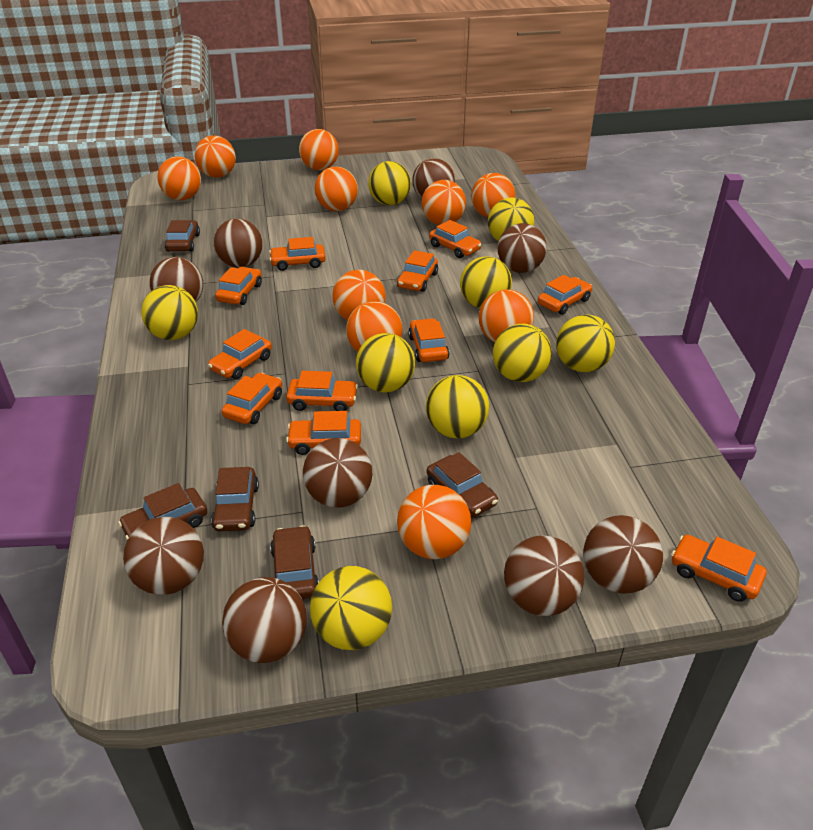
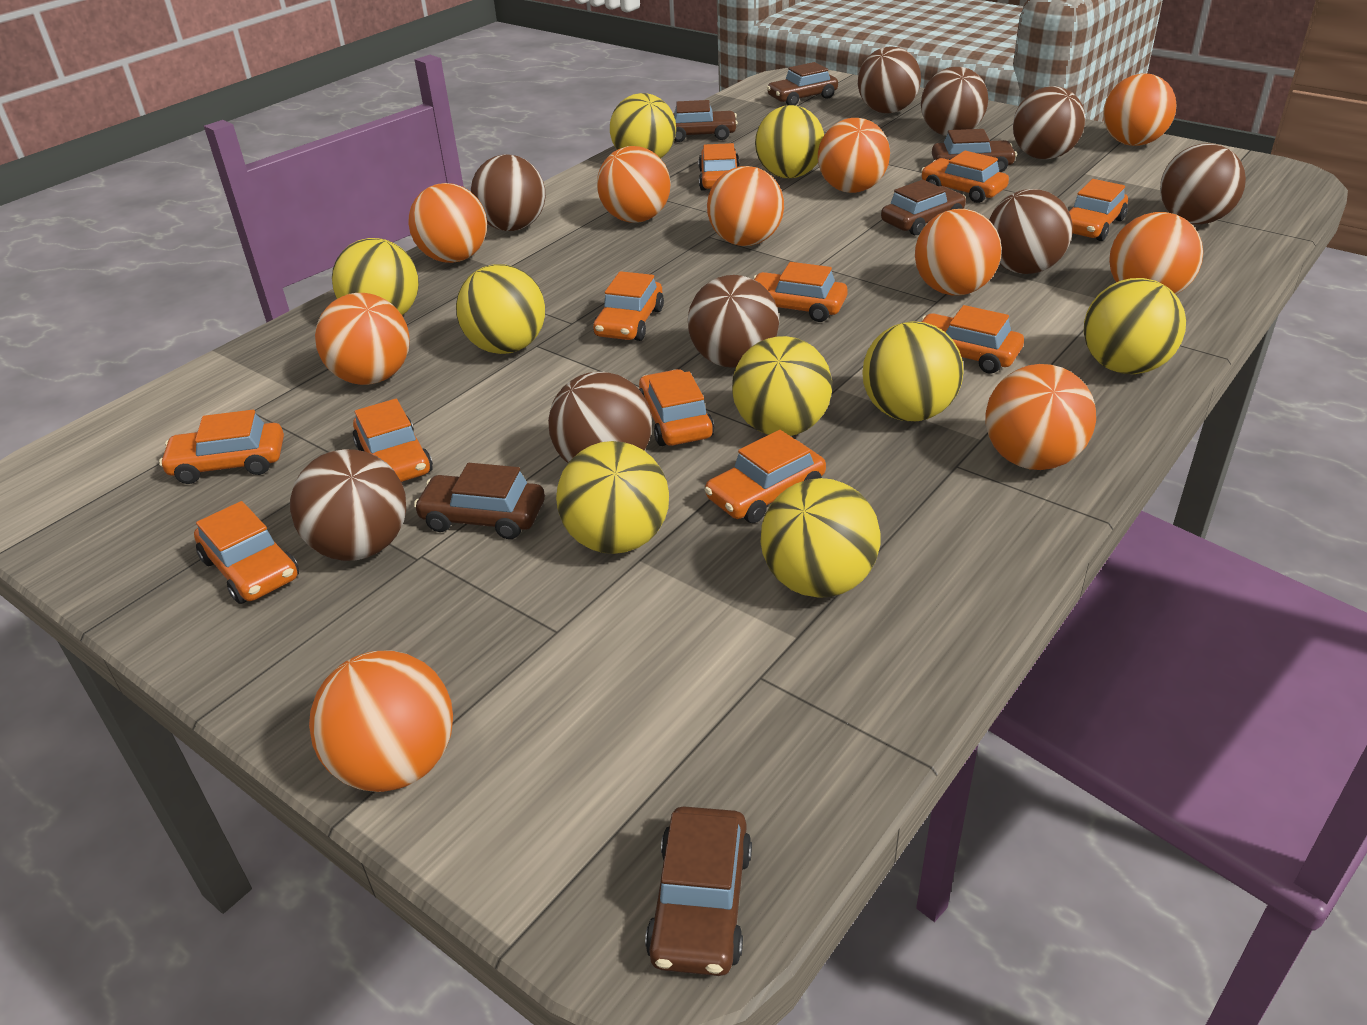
brown car: [118,483,207,540] [165,220,200,252] [211,467,259,531] [270,525,319,599] [427,452,498,517] = 5 -> [414,463,545,539] [645,806,752,976] [673,100,738,142] [767,62,838,105] [881,180,966,235] [932,129,1017,172] = 6

